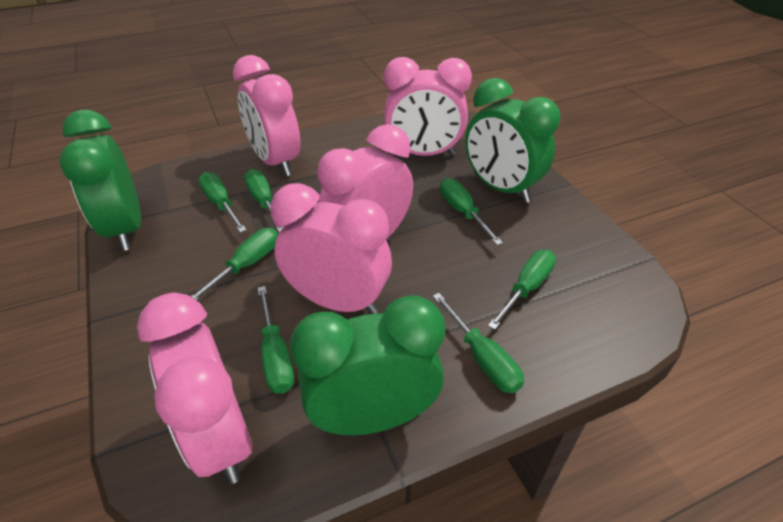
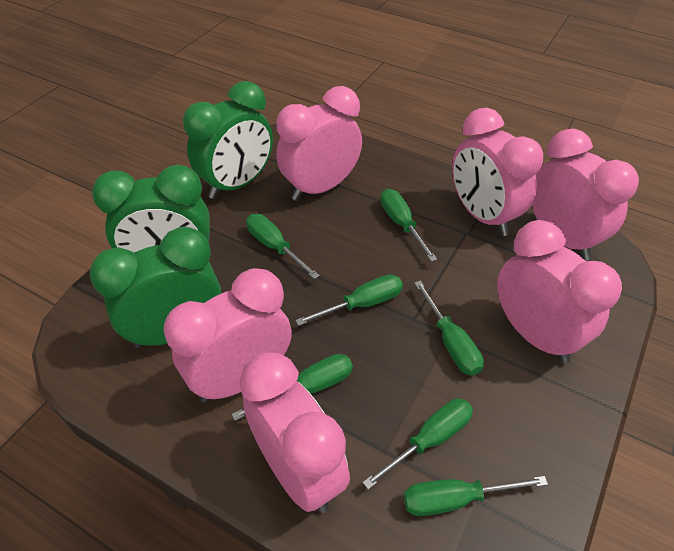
pink clock: [137,293,252,484] [233,55,301,177] [270,183,392,314] [317,124,413,239] [384,57,472,156] = 5 -> [164,268,292,403] [240,353,350,513] [276,86,362,201] [452,108,543,236] [497,220,622,364] [532,129,639,261] = 6

